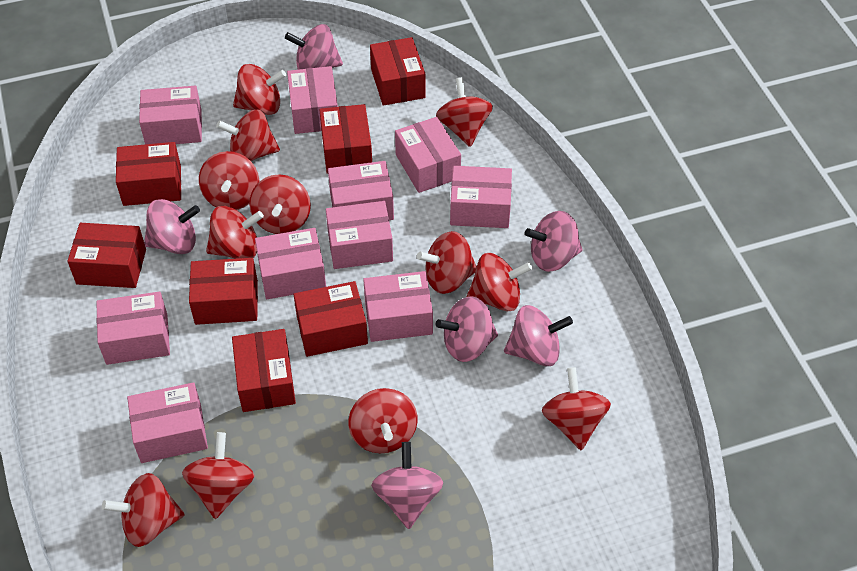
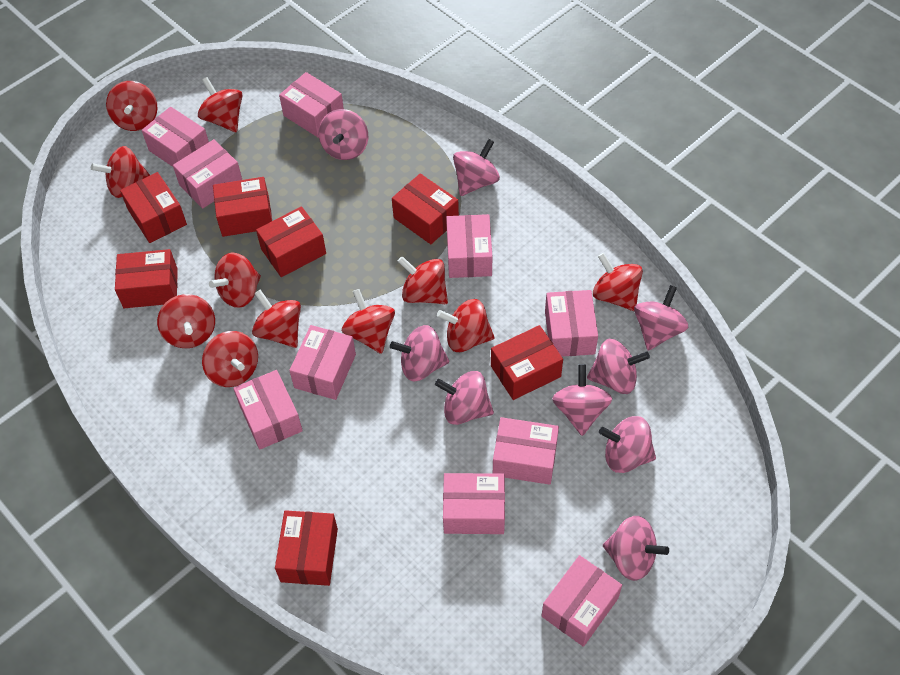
pink spinning top: [144,199,200,254] [285,24,343,70] [371,442,444,529] [436,296,498,362] [504,305,573,366] [525,211,582,272] = 6 -> [318,109,368,160] [390,325,449,381] [435,371,494,425] [453,139,500,196] [552,364,612,436] [587,339,650,394] [599,416,656,473] [603,516,669,581] [634,285,688,351] = 9
red spinning top: [102,473,185,547] [182,432,255,519] [199,151,259,210] [206,206,264,259] [216,109,280,161] [233,64,286,115] [249,174,311,234] [348,388,417,453] [417,231,477,294] [436,77,493,147] [466,253,532,311] [542,367,611,450] = 12 -> [91,146,150,198] [106,81,158,131] [157,294,215,348] [198,77,243,132] [202,331,258,387] [209,252,261,308] [252,289,301,348] [342,289,395,354] [398,256,448,304] [437,299,495,352] [593,253,643,311] = 11

